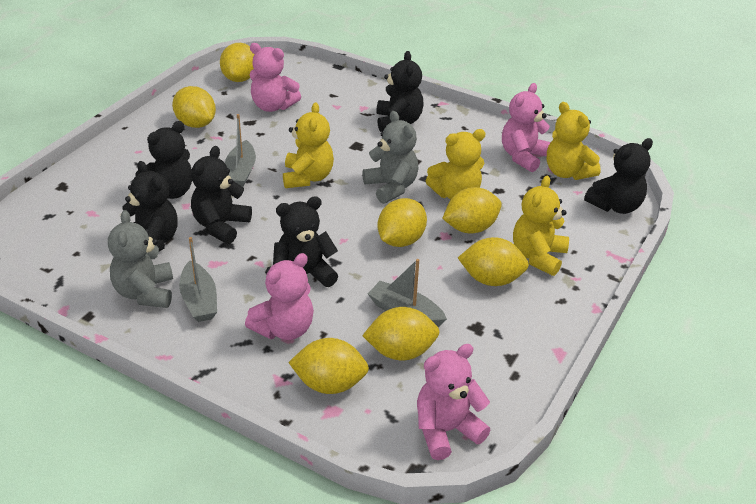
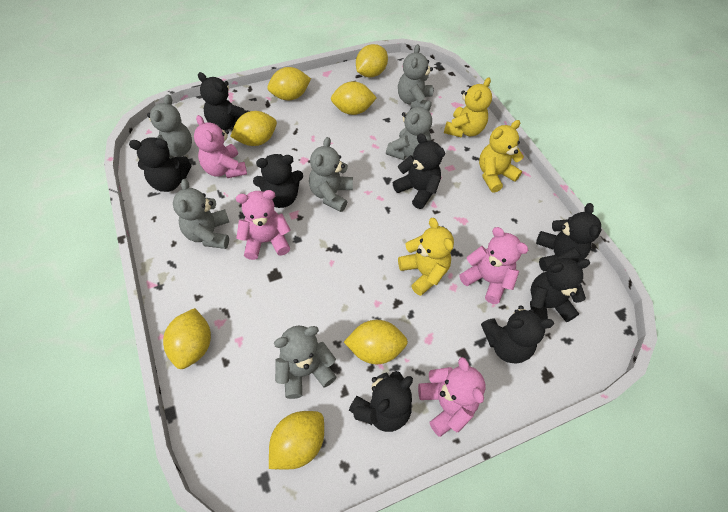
black teddy bear: [123,161,178,252] [136,121,192,199] [191,146,252,244] [273,196,338,287] [376,51,424,132] [584,138,653,214] = 6 -> [129,137,191,192] [198,72,247,131] [253,154,303,208] [349,371,413,432] [393,133,445,209] [481,306,554,364] [530,258,590,322] [536,203,601,271] = 8
grey boat: [179,237,217,322] [225,114,256,187] [368,259,447,327] = 3 -> none = 0
grey teddy bear: [108,210,173,308] [362,111,418,204] = 2 -> [147,94,192,159] [173,179,229,249] [274,326,337,399] [309,137,353,212] [386,101,432,160] [398,44,433,111] = 6
yellow teddy bear: [283,102,334,188] [426,129,486,200] [513,176,569,276] [547,102,601,180] = 4 -> [398,218,454,296] [444,78,492,138] [479,120,524,193] = 3

